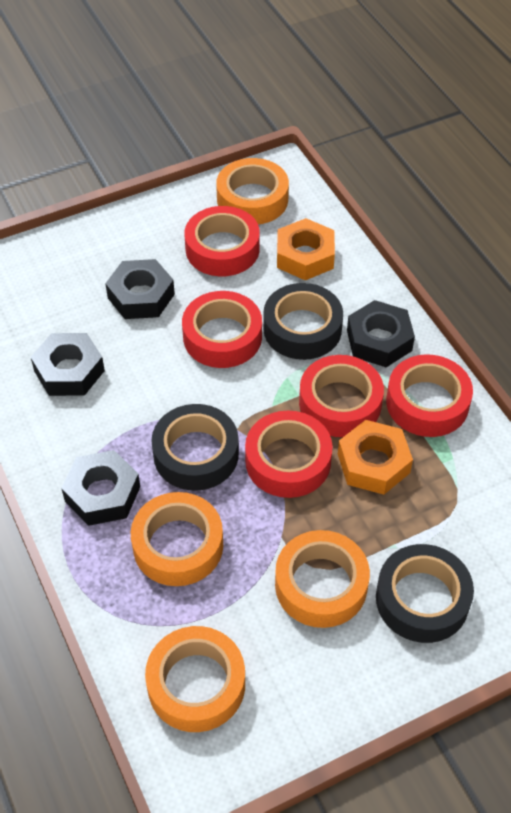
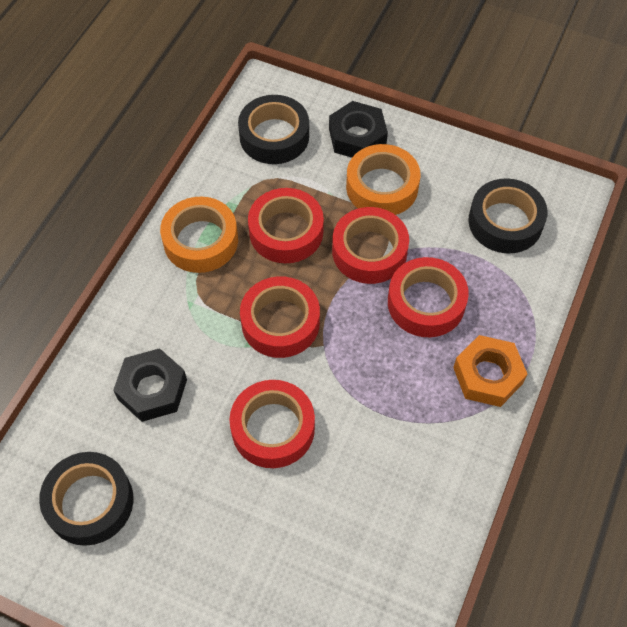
black nut: [31,333,105,396] [61,450,140,526] [105,259,175,319] [347,300,415,367] = 4 -> [113,348,187,422] [329,101,388,158] = 2
orange nut: [277,218,335,280] [338,420,413,495] = 2 -> [453,335,527,407] = 1
orange tape: [131,492,223,586] [145,626,245,732] [216,158,289,225] [275,530,370,628] = 4 -> [160,197,238,273] [346,144,420,215] = 2

